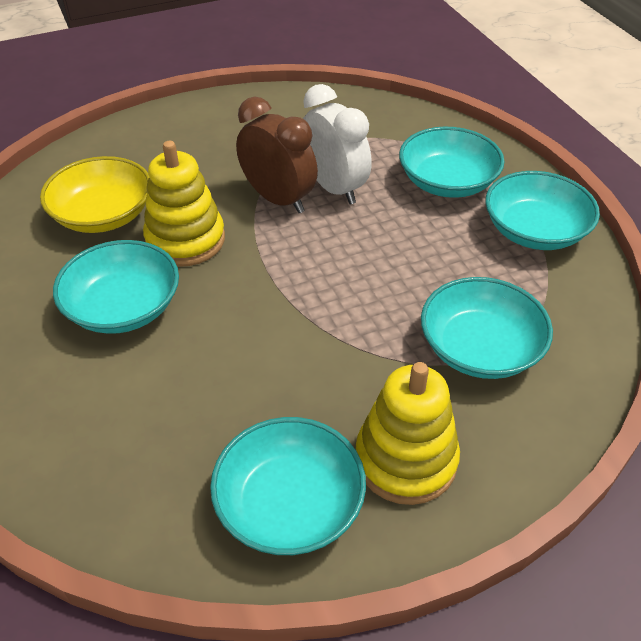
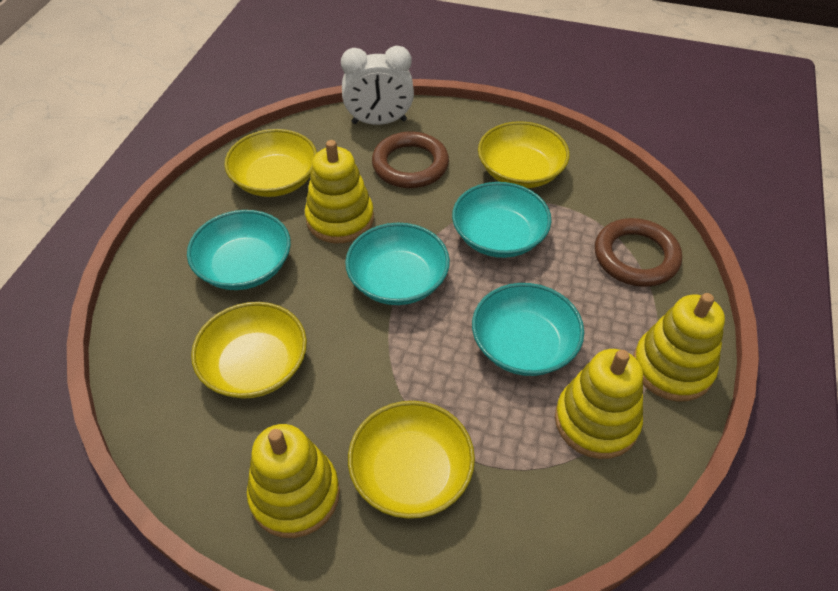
brown clock: [236,97,318,213] = 1 -> none = 0
brown ring: none = 0 -> [372,132,449,188] [595,218,682,287] = 2
turquoise bowl: [53,240,179,334] [210,417,366,555] [399,127,504,198] [421,277,553,379] [485,171,600,250] = 5 -> [187,210,291,290] [345,223,450,305] [452,182,551,258] [472,283,584,376] = 4
yellow bowl: [40,156,149,233] = 1 -> [191,302,307,399] [224,129,317,197] [348,401,475,519] [478,121,570,188] = 4
yellow stacking toy: [143,141,225,267] [356,362,460,505] = 2 -> [247,424,340,538] [305,140,374,243] [555,349,643,459] [633,293,725,402] = 4

